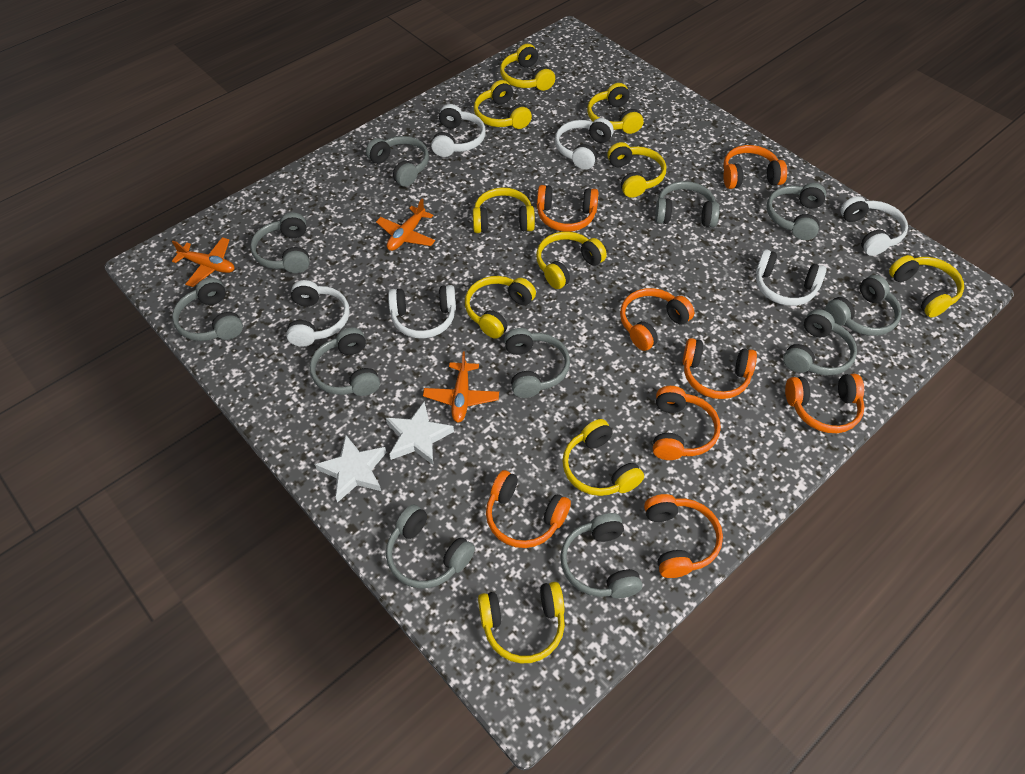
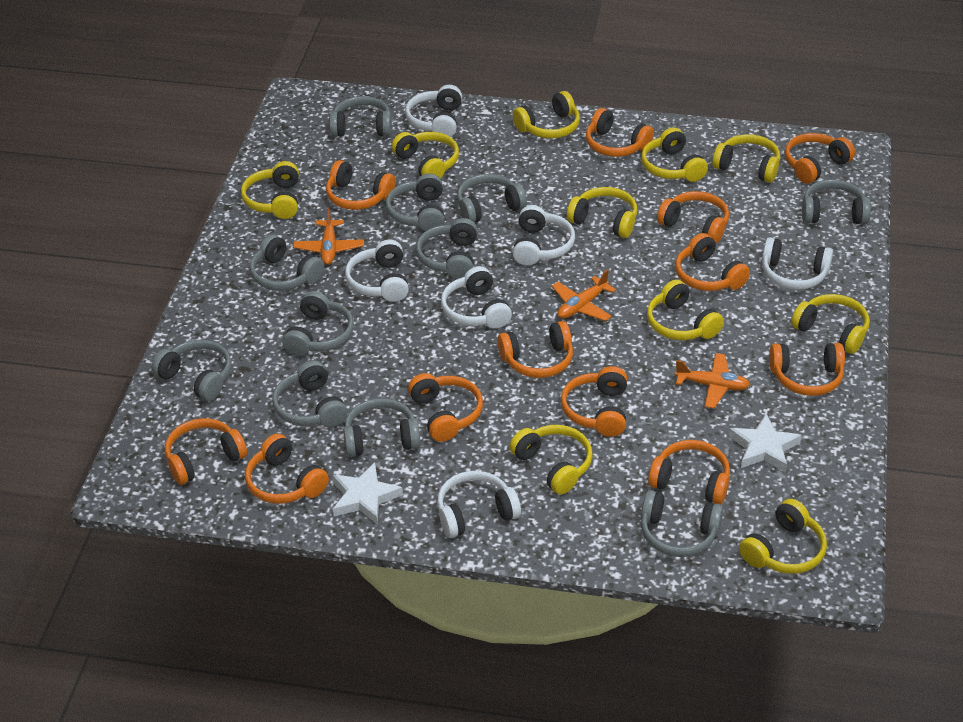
orange headphones: [486,470,571,548] [537,185,598,232] [620,288,694,351] [644,494,723,578] [653,386,721,460] [683,338,757,399] [723,145,787,189] [785,374,864,433] = 8 -> [165,418,247,485] [245,434,329,504] [326,160,396,210] [408,373,483,442] [498,321,573,378] [561,366,627,437] [586,108,654,157] [648,440,730,504] [657,191,729,244] [675,233,750,291] [769,343,845,396] [785,133,855,184] = 12

